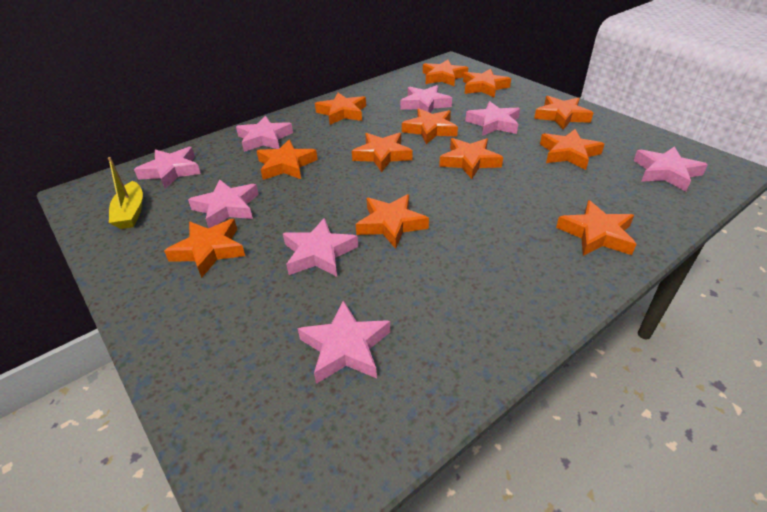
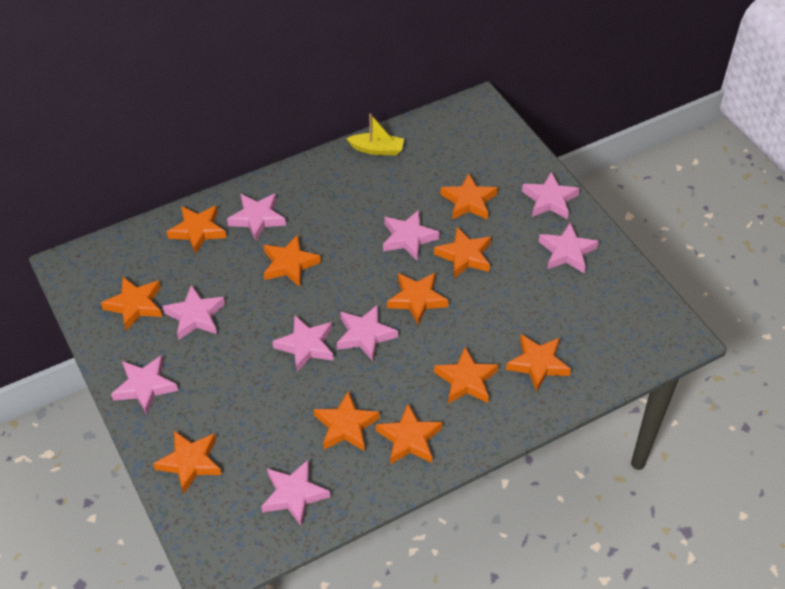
orange star: [164,219,245,278] [257,140,318,180] [315,93,366,125] [352,133,413,172] [356,194,429,249] [402,108,458,144] [423,60,468,86] [439,138,503,179] [463,69,511,98] [534,96,593,130] [540,129,604,170] [556,200,636,256] = 12 -> [101,277,162,331] [153,431,222,494] [167,205,226,254] [263,235,321,287] [314,391,380,451] [376,404,442,465] [387,273,449,325] [434,227,491,278] [434,347,498,404] [440,173,498,220] [506,334,571,392] = 11
pink star: [134,147,201,189] [188,179,259,228] [236,116,293,152] [283,218,358,277] [298,300,390,384] [401,85,452,113] [465,101,520,136] [634,146,708,191] = 8 -> [111,355,178,415] [162,285,225,340] [227,193,286,241] [261,460,330,527] [272,316,334,372] [337,305,398,361] [383,210,440,260] [522,171,580,219] [539,222,599,273] = 9

